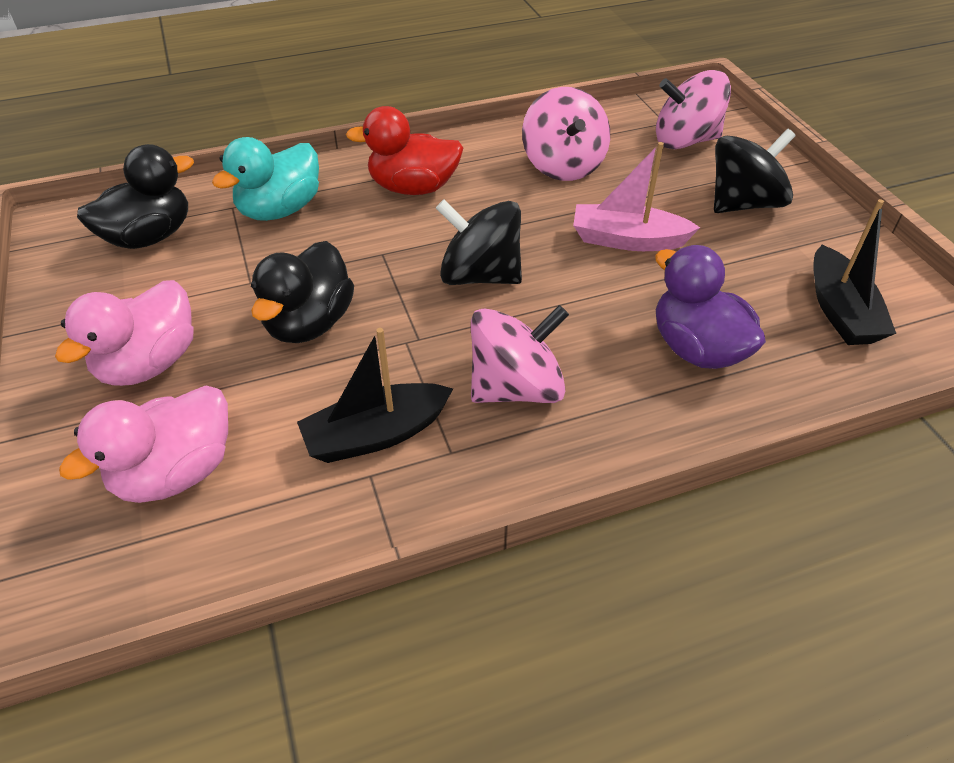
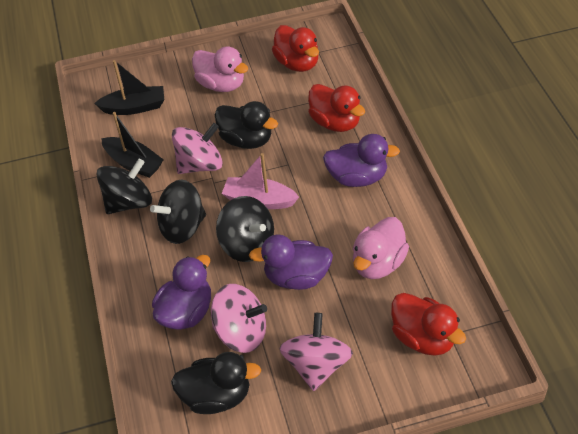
black spinning top: [436,199,522,285] [714,129,796,213] = 2 -> [97,159,152,214] [150,180,206,244] [216,196,274,262] = 3
purple duck: [655,245,766,369] = 1 -> [152,255,211,330] [249,235,333,290] [323,134,400,187] = 3
red duck: [346,106,463,195] = 1 -> [272,25,319,72] [308,84,365,132] [391,293,466,356] = 3
turquoise duck: [212,137,319,221] = 1 -> none = 0

